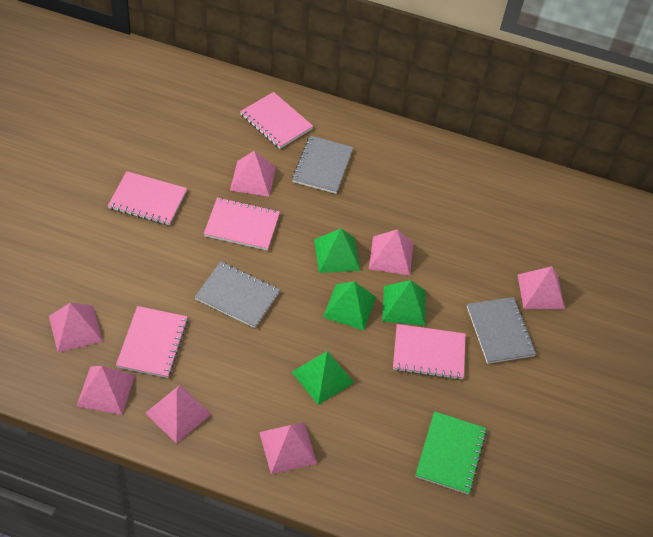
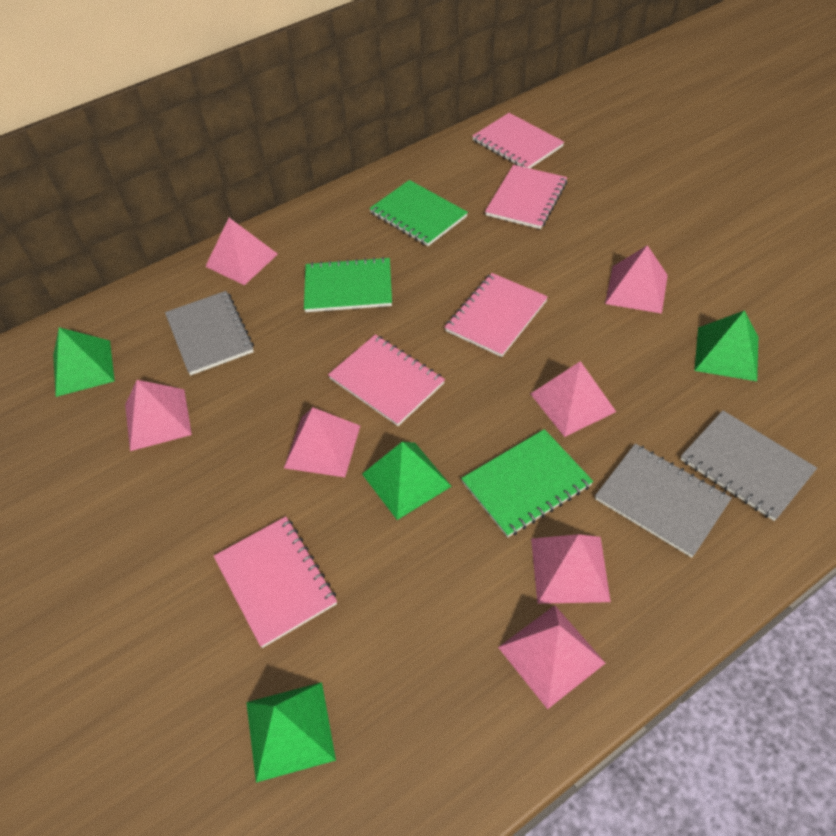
green notebook: [415,411,487,494] = 1 -> [304,257,392,312] [369,180,468,246] [461,429,593,537] = 3

